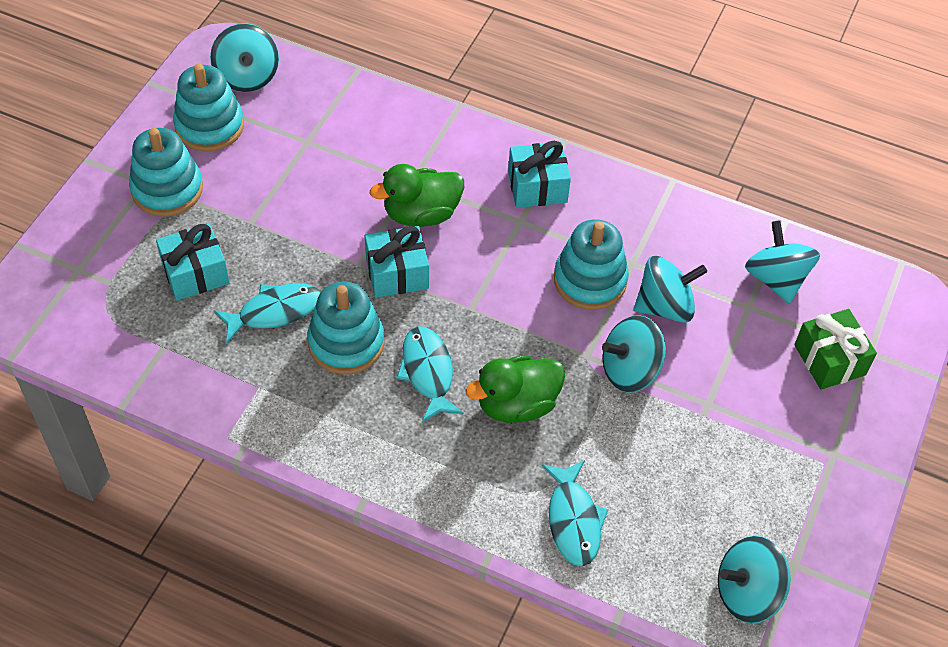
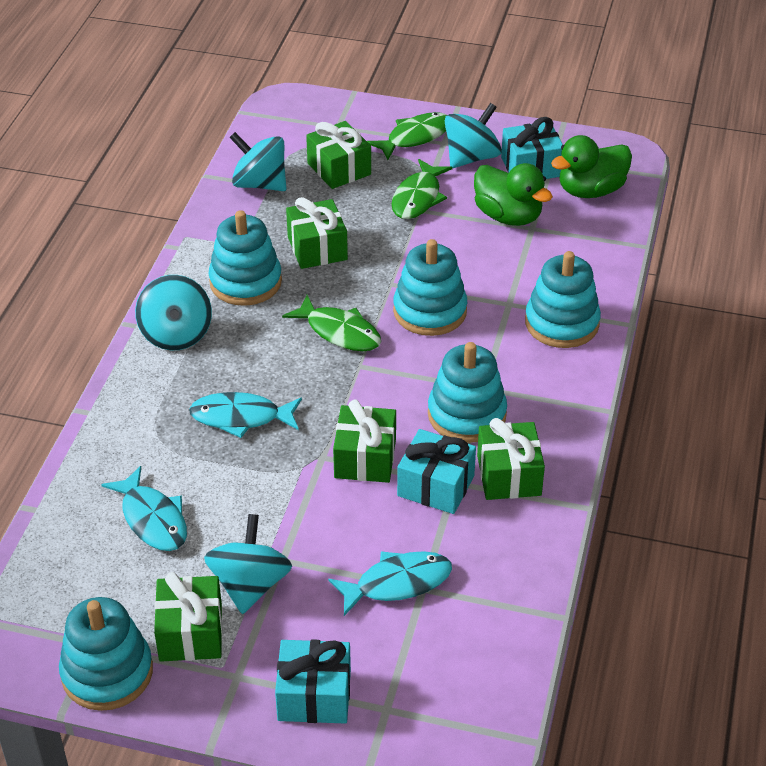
green fish: none = 0 -> [282,295,381,351] [367,112,447,160] [391,159,452,219] = 3
green gift: [794,309,877,390] = 1 -> [154,572,223,662] [286,197,348,269] [306,121,371,189] [333,400,396,483] [477,418,545,500] = 5
turquoise spinning top: [210,23,279,92] [602,315,666,393] [634,256,707,323] [718,536,791,623] [745,220,820,304] = 5 -> [135,275,212,350] [204,514,292,614] [229,132,287,191] [445,103,502,168] = 4
turquoise stacking toy: [129,128,203,217] [173,64,244,152] [307,281,384,374] [554,219,629,310] = 4 -> [59,597,153,711] [208,210,282,306] [393,239,467,336] [428,342,507,443] [525,251,601,348] = 5

